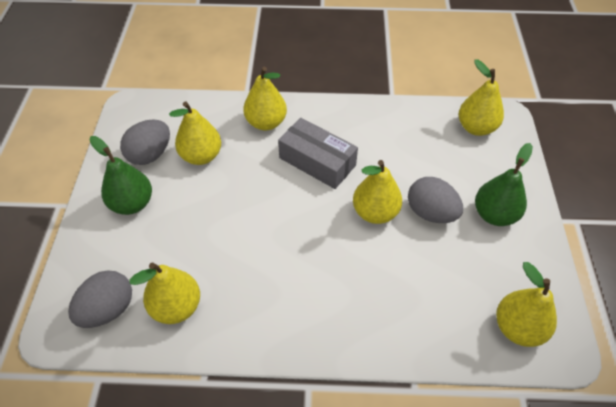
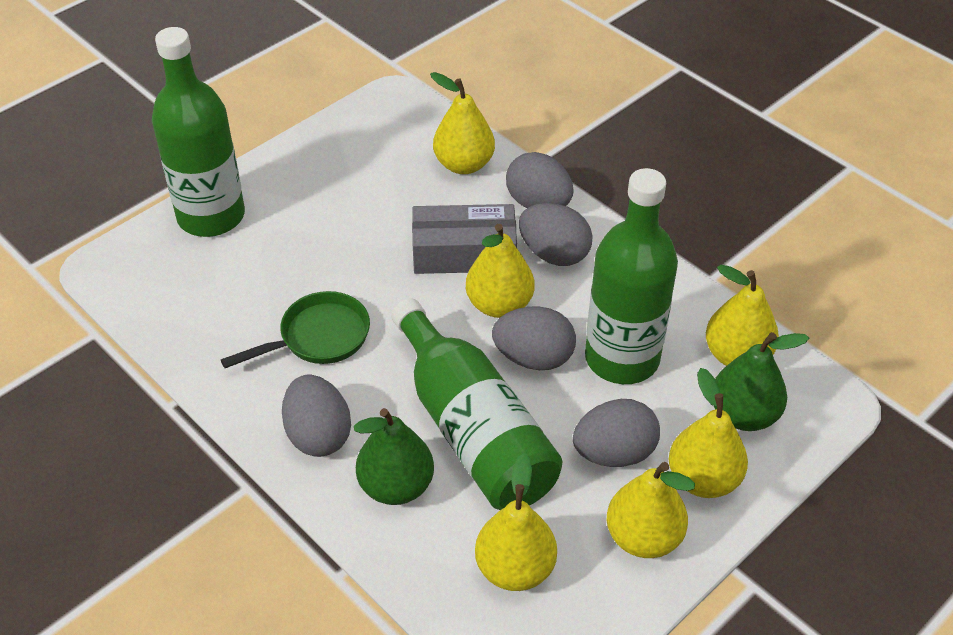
green bottle: none = 0 -> [152,27,245,237] [391,298,562,510] [585,168,678,384] = 3
green pan: none = 0 -> [221,291,370,368] = 1
grey egg: [68,270,132,328] [120,119,170,165] [408,177,463,223] = 3 -> [282,375,351,457] [492,307,576,370] [506,152,574,208] [519,203,593,266] [573,399,660,467] = 5

